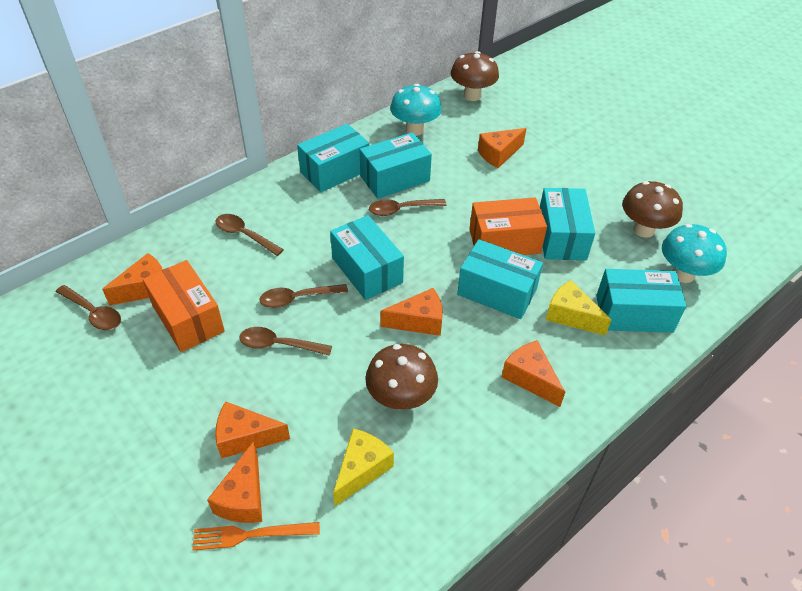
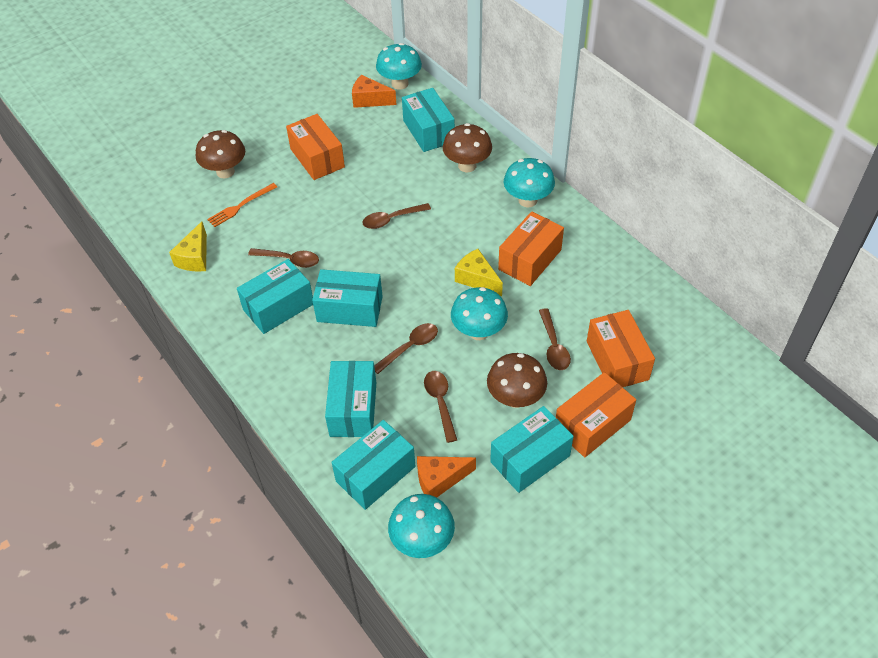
orange box: [143,260,225,352] [469,197,547,255] = 2 -> [286,114,345,180] [498,211,564,286] [556,372,636,458] [587,310,655,387] = 4
orange cheese: [102,253,163,306] [207,441,262,523] [215,401,290,458] [380,288,443,336] [478,128,526,168] [502,340,565,407] = 6 -> [352,75,397,108] [417,456,476,497] = 2
turquoise mushroom: [390,84,442,136] [662,224,727,283] = 2 -> [376,43,422,90] [388,494,455,558] [451,287,508,340] [504,158,555,207] = 4

